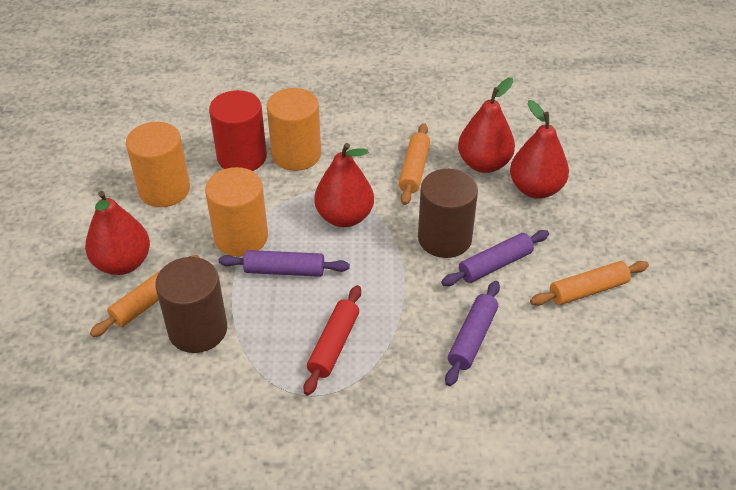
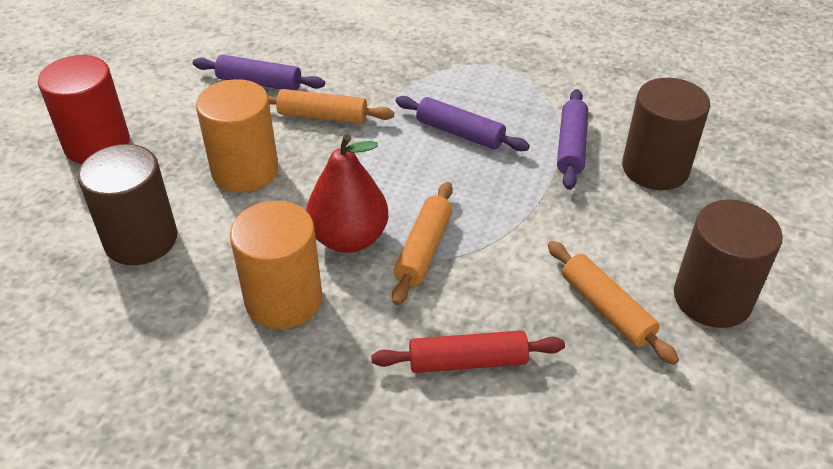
brown cylinder: [155,257,227,353] [418,169,478,258] = 2 -> [78,144,177,265] [622,78,710,190] [674,200,783,328] = 3
orange cylinder: [126,122,190,207] [205,167,268,257] [267,88,321,171] = 3 -> [196,79,279,192] [230,201,322,329] = 2
red pear: [85,191,150,275] [314,143,374,227] [458,77,515,173] [510,100,569,199] = 4 -> [306,134,388,253] = 1

